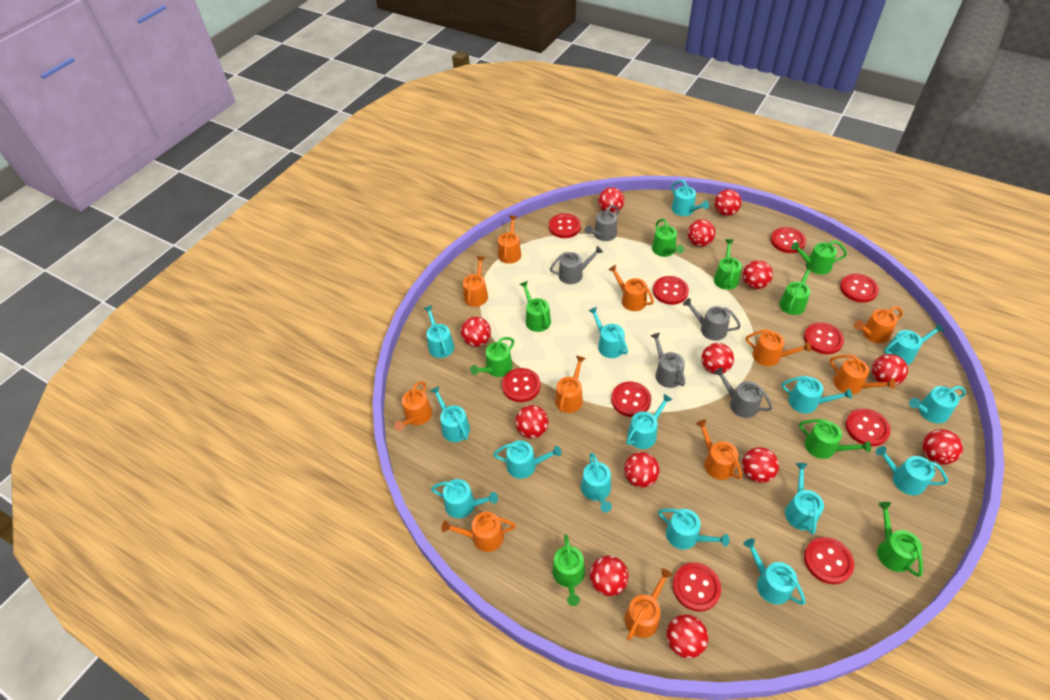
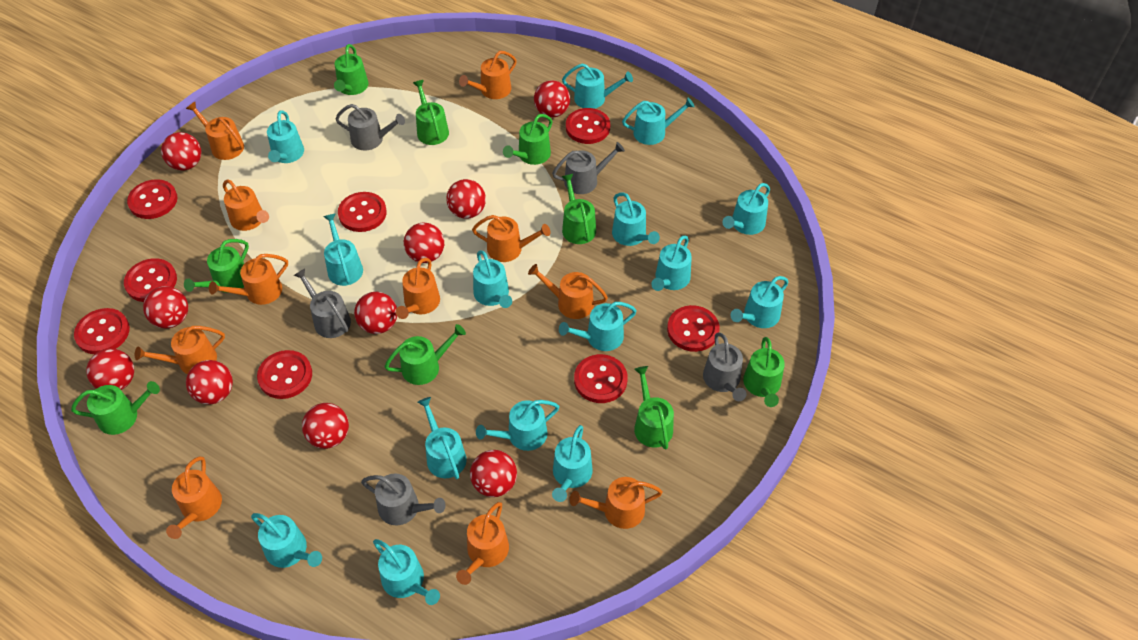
red ball: [461,317,491,347] [515,405,548,439] [590,556,629,596] [598,187,624,213] [624,452,660,488] [666,614,708,658] [687,219,715,247] [701,343,734,374] [714,189,741,216] [742,447,779,483] [743,260,773,289] [872,354,908,385] [922,429,963,465] = 13 -> [86,349,134,390] [143,286,188,328] [161,132,201,171] [186,360,233,404] [302,403,349,449] [354,292,397,334] [404,223,444,263] [446,179,486,219] [470,450,517,497] [534,80,570,118] = 10
red button: [502,368,540,402] [549,213,581,238] [611,381,651,417] [653,276,689,305] [672,562,721,612] [771,227,806,253] [804,322,844,354] [804,537,854,584] [840,274,879,303] [845,408,891,446] = 10 -> [74,308,130,354] [124,258,177,302] [127,179,178,219] [257,350,312,399] [338,192,387,232] [566,108,610,144] [574,354,628,403] [667,305,720,352] = 8

